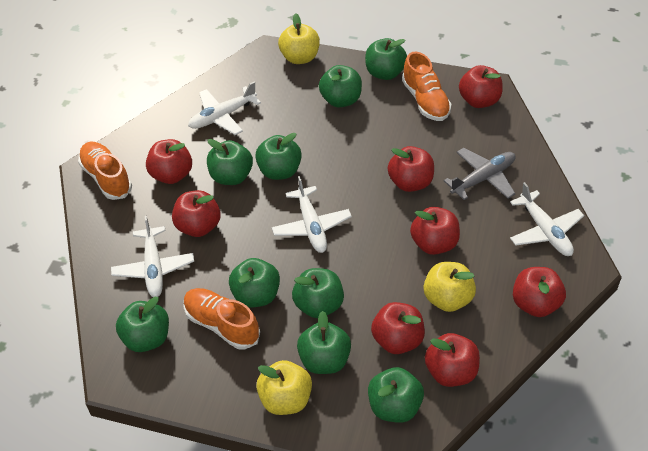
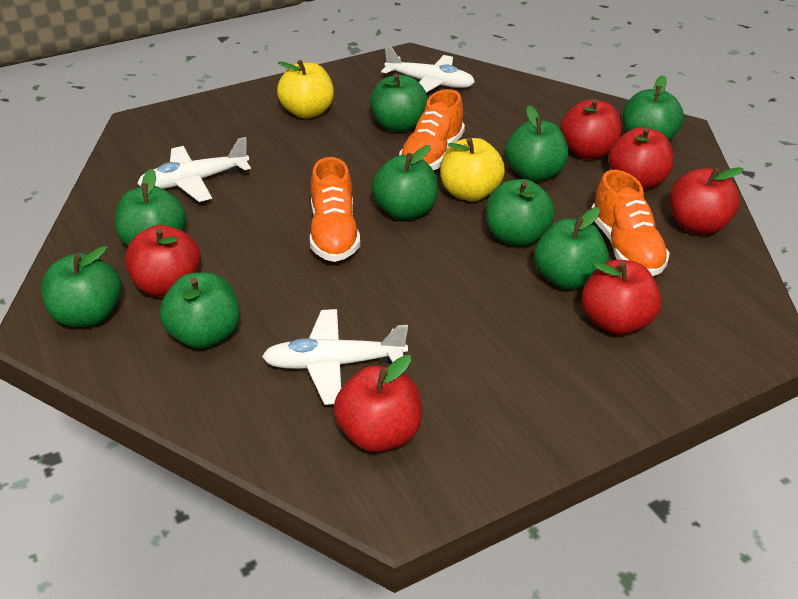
grey plane: [444,148,516,200] = 1 -> none = 0
red apple: [146,139,192,184] [172,190,220,237] [371,302,425,354] [388,146,434,192] [410,207,460,255] [425,333,480,387] [459,65,503,108] [513,267,566,317] = 8 -> [125,225,201,297] [334,355,422,452] [560,99,622,159] [582,260,662,335] [608,127,673,189] [669,167,744,235] = 6
white plane: [111,216,194,297] [188,82,261,135] [272,176,352,253] [510,182,584,256] = 4 -> [137,137,251,202] [262,309,408,405] [381,45,475,93] = 3
yellow apple: [256,360,312,415] [278,13,320,64] [424,262,476,312] = 3 -> [277,60,334,119] [440,138,505,201] = 2

